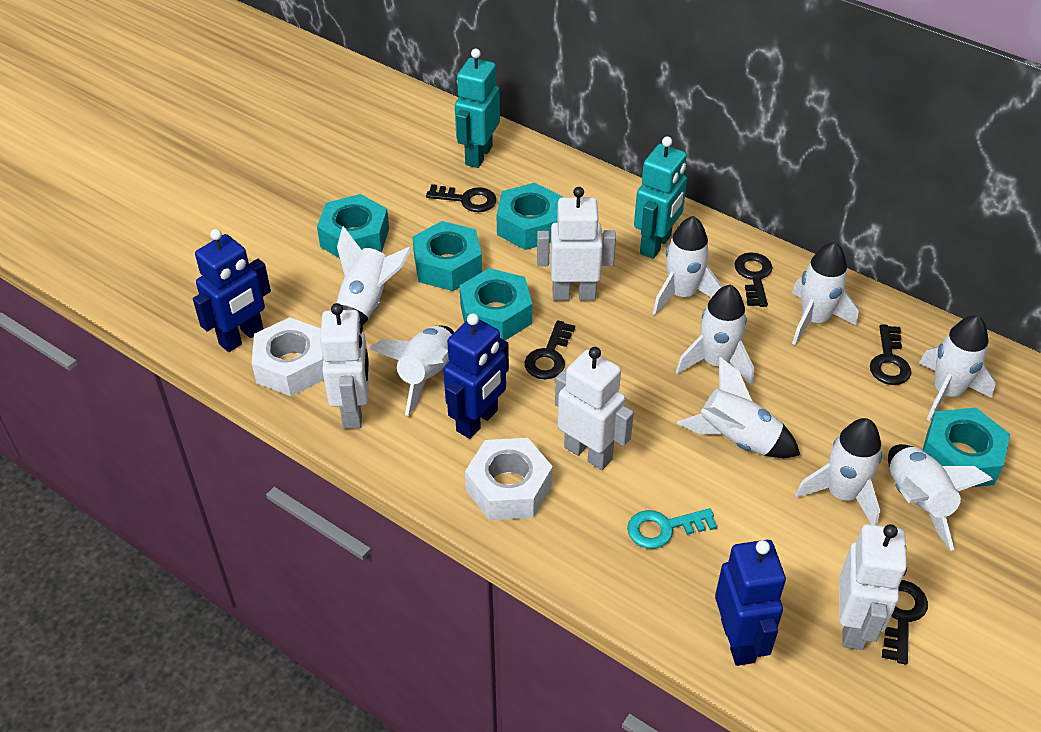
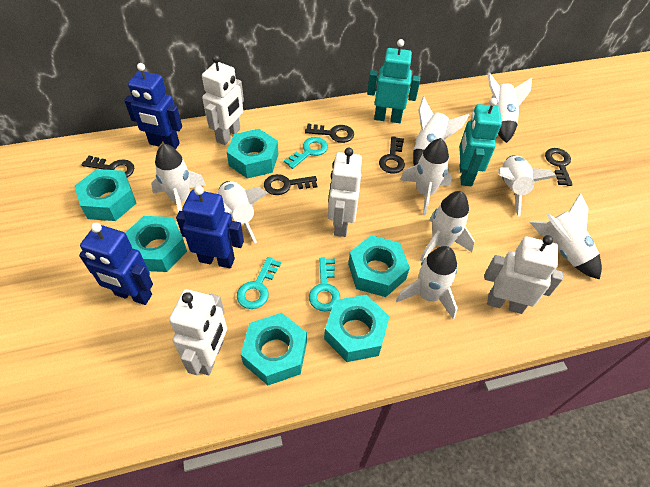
turquoise key: [627,508,717,549] = 1 -> [237,257,281,309] [284,137,328,169] [309,257,340,311] = 3
turquoise nut: [317,194,389,258] [412,221,482,291] [459,268,532,341] [497,183,563,250] [922,408,1010,488] = 5 -> [75,169,137,221] [126,216,187,272] [227,129,278,179] [241,313,307,385] [324,295,390,362] [348,235,410,297] = 6
white nut: [252,317,324,396] [465,438,553,520] = 2 -> none = 0

